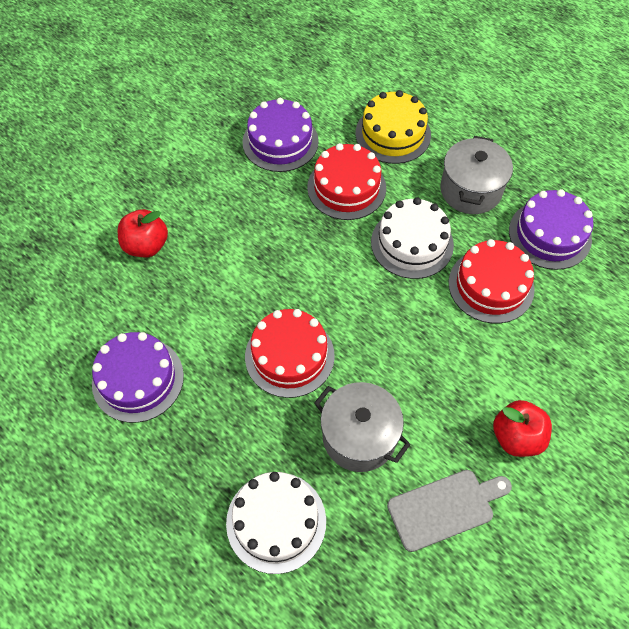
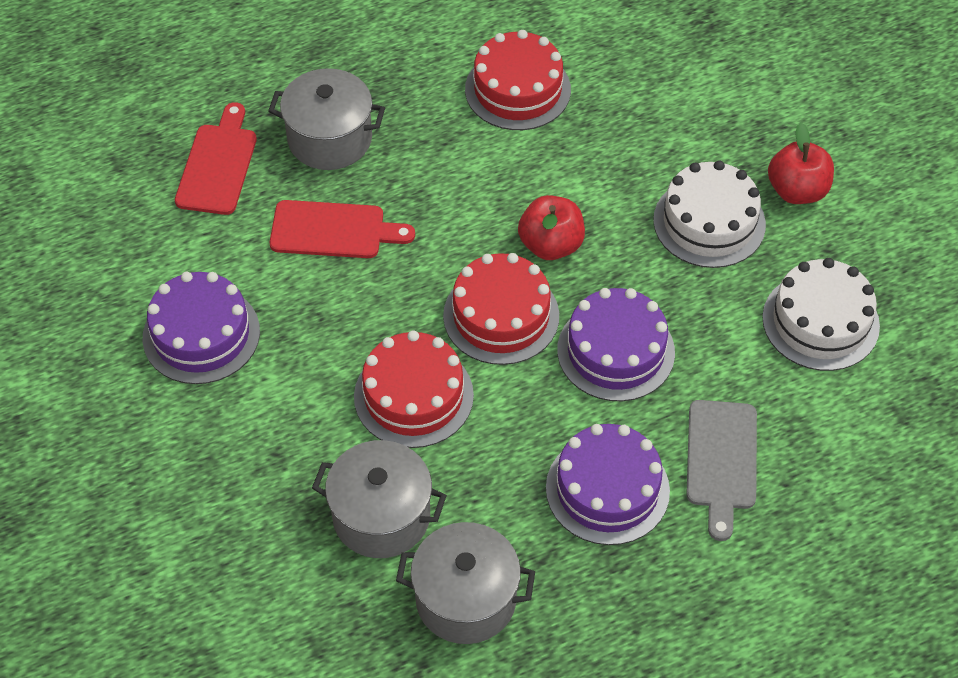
grey pot: [314,382,411,472] [440,136,513,214] = 2 -> [268,68,385,170] [312,440,447,558] [396,522,535,644] = 3
red cutting board: none = 0 -> [175,102,257,215] [270,200,415,258] = 2
yellow cake: [355,90,431,164] = 1 -> none = 0

